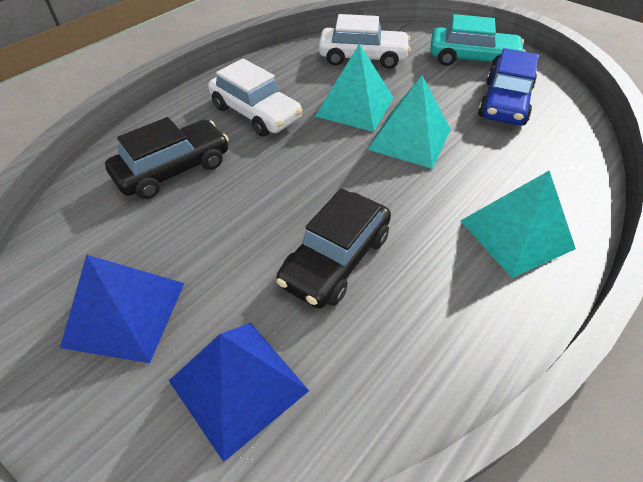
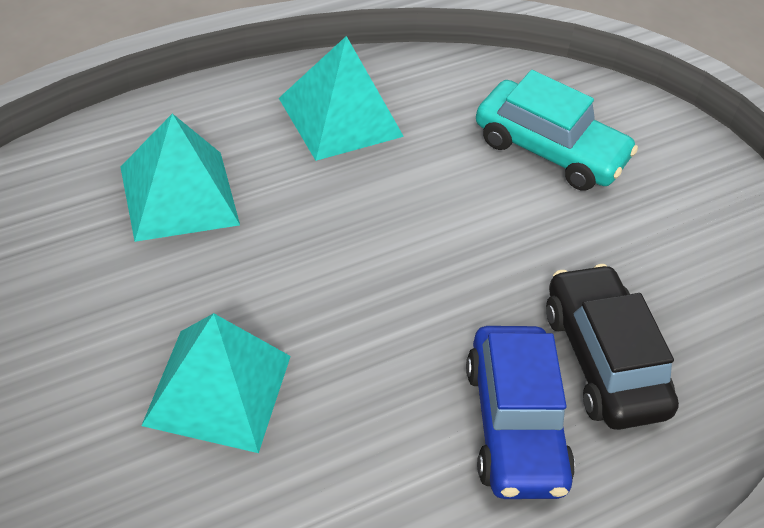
black car: [105,117,229,199] [276,188,391,308] = 2 -> [546,264,679,430] = 1
blue pyramid: [60,254,184,363] [169,323,309,462] = 2 -> none = 0
white car: [208,58,302,137] [319,14,411,69] = 2 -> none = 0

